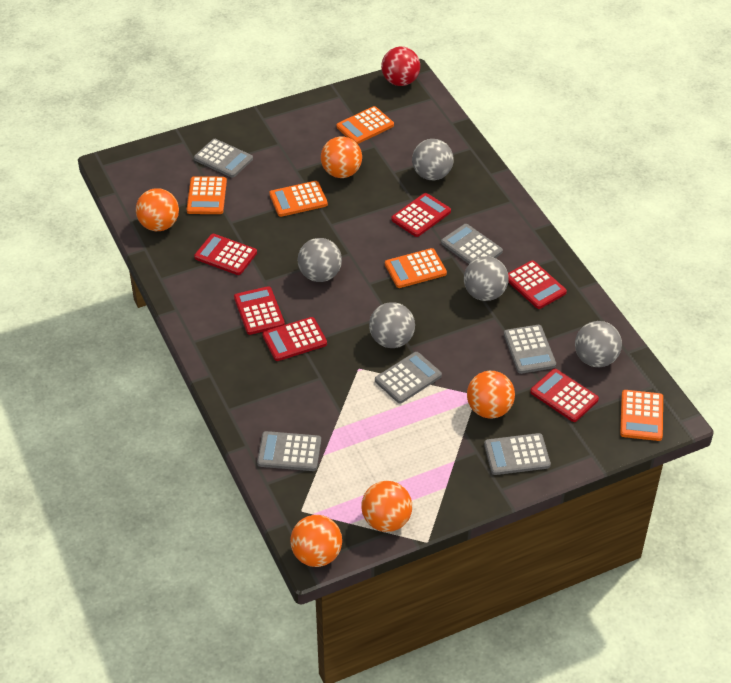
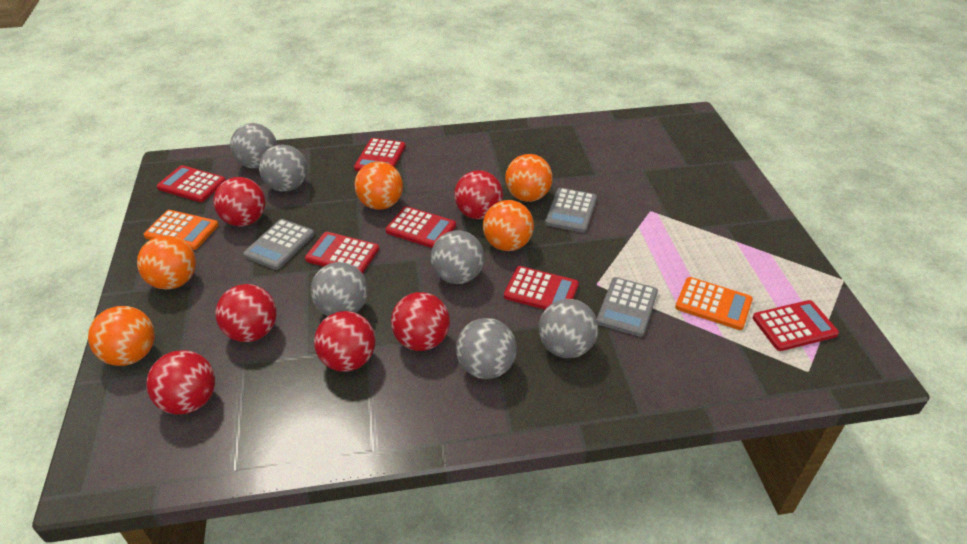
grey ball: [298,238,342,282] [369,302,415,348] [412,139,454,180] [464,256,509,301] [575,321,622,367] = 5 -> [230,123,277,169] [259,144,307,192] [311,262,368,316] [431,230,484,284] [456,318,517,379] [539,299,598,358] = 6
grey calculator: [194,139,253,178] [257,431,321,471] [375,352,442,403] [441,224,503,264] [484,433,551,475] [504,325,556,374] = 6 -> [243,219,314,270] [545,188,597,233] [597,277,658,337] = 3
orange calculator: [187,176,227,214] [269,181,328,217] [336,106,394,144] [385,248,447,288] [620,390,663,441] = 5 -> [143,210,219,250] [675,277,753,330] = 2
red ball: [381,47,420,86] = 1 -> [146,350,215,415] [214,177,265,226] [216,284,277,342] [314,311,375,372] [391,292,450,351] [454,170,503,219] = 6

